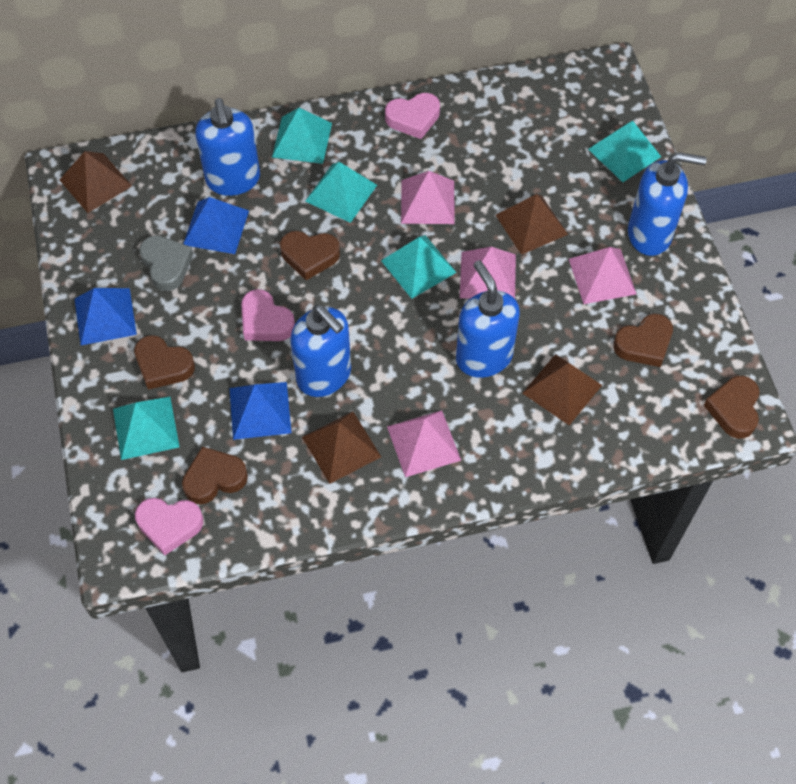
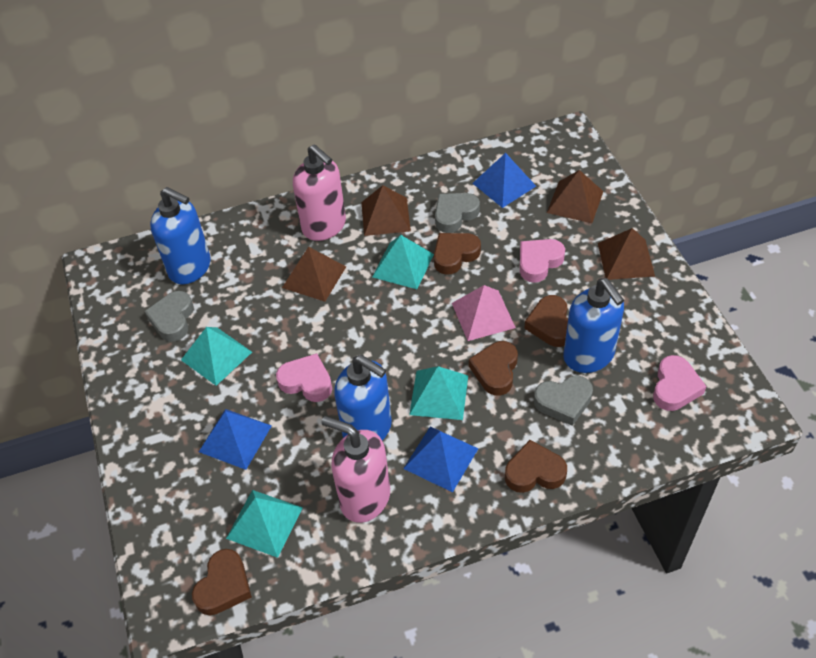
blue soap dispenser: [195,98,260,196] [290,305,351,397] [456,260,520,378] [628,152,707,256] = 4 -> [150,187,211,284] [334,355,392,441] [563,278,624,373] = 3
grey heart: [139,236,193,291] = 1 -> [145,291,194,342] [435,193,480,233] [534,376,593,426] = 3
pink pyramid: [387,410,461,477] [401,171,455,224] [460,247,516,299] [569,247,636,304] = 4 -> [452,285,516,341] = 1
pink soap dispenser: none = 0 -> [293,144,346,241] [321,416,390,523] = 2
turquoise pyramid: [113,397,179,460] [272,108,332,164] [305,162,377,223] [381,235,457,299] [588,121,661,182] = 5 -> [181,327,252,386] [226,490,303,558] [372,235,434,289] [409,366,468,420] = 4

